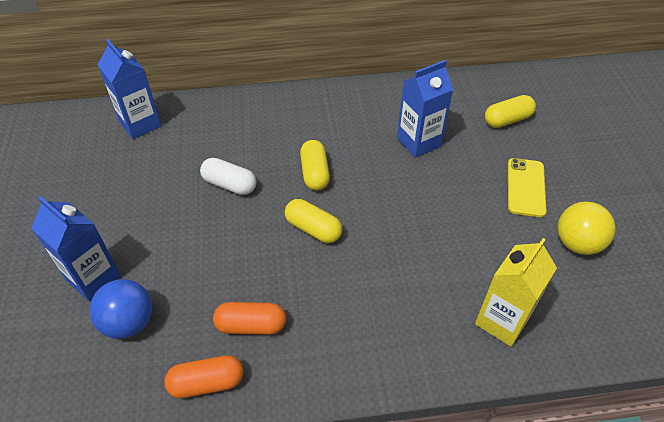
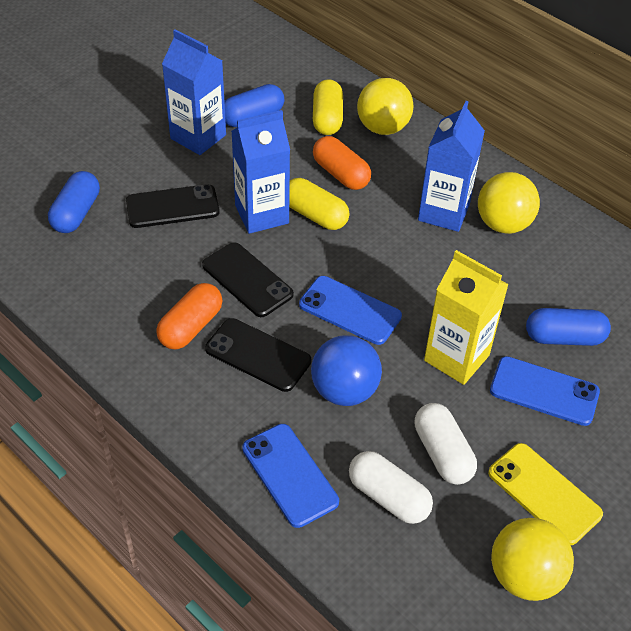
black phone: none = 0 -> [126,184,220,228] [202,242,294,317] [205,318,311,392] = 3
blue capsule: none = 0 -> [48,171,100,233] [224,84,284,127] [526,308,611,346] = 3
blue phone: none = 0 -> [242,424,339,528] [299,276,402,345] [490,356,600,426] = 3
white capsule: [200,158,256,195] = 1 -> [349,451,433,524] [415,403,477,485] = 2
yellow ball: [558,202,616,255] = 1 -> [357,78,413,135] [478,172,540,234] [491,518,574,601] = 3
yellow capsule: [285,199,342,243] [300,140,330,191] [485,95,536,128] = 3 -> [289,178,349,230] [313,79,343,135] = 2

